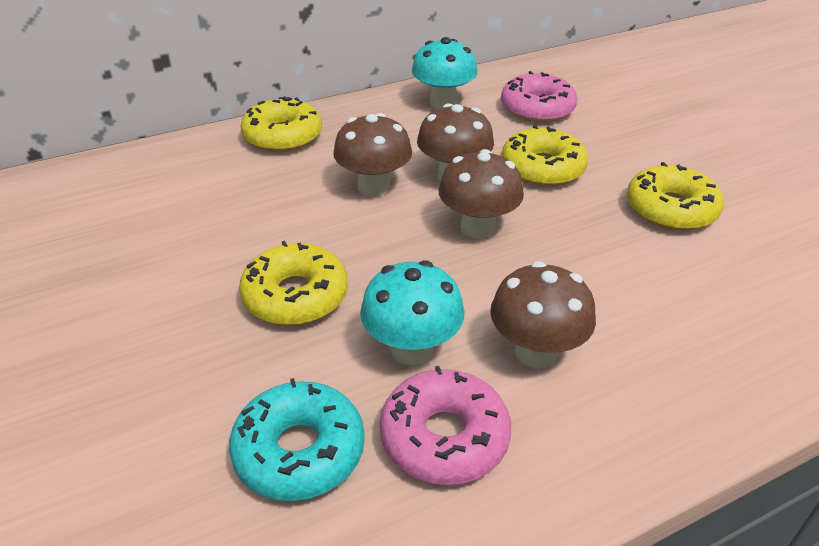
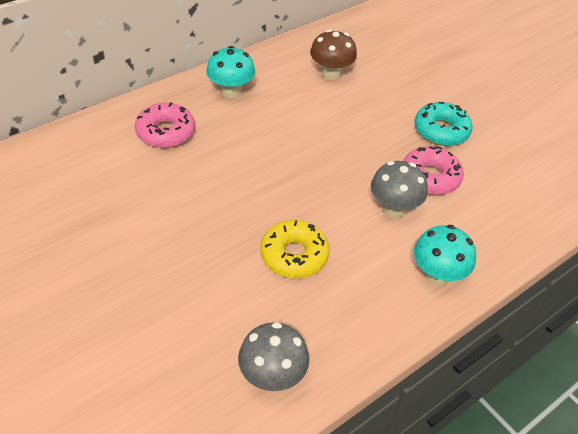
brown mushroom: [333,113,412,196] [417,103,494,181] [439,149,524,239] [490,261,596,368] = 4 -> [310,30,357,80] = 1
grey mushroom: none = 0 -> [238,322,309,391] [371,161,428,218] = 2
yellow donut: [239,241,348,326] [240,96,322,152] [501,125,588,187] [627,162,724,231] = 4 -> [260,220,330,279] = 1

